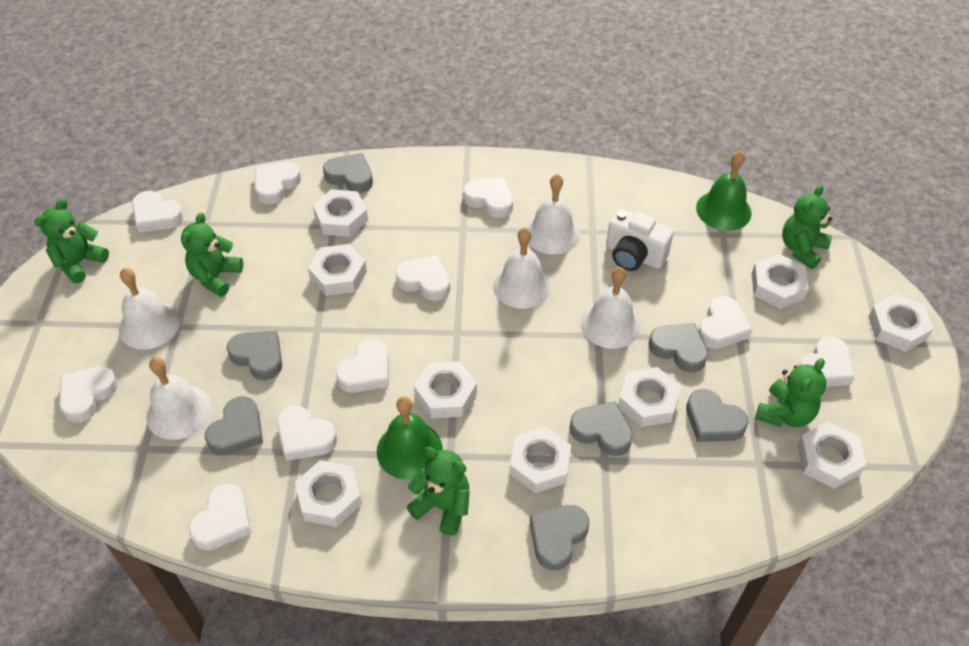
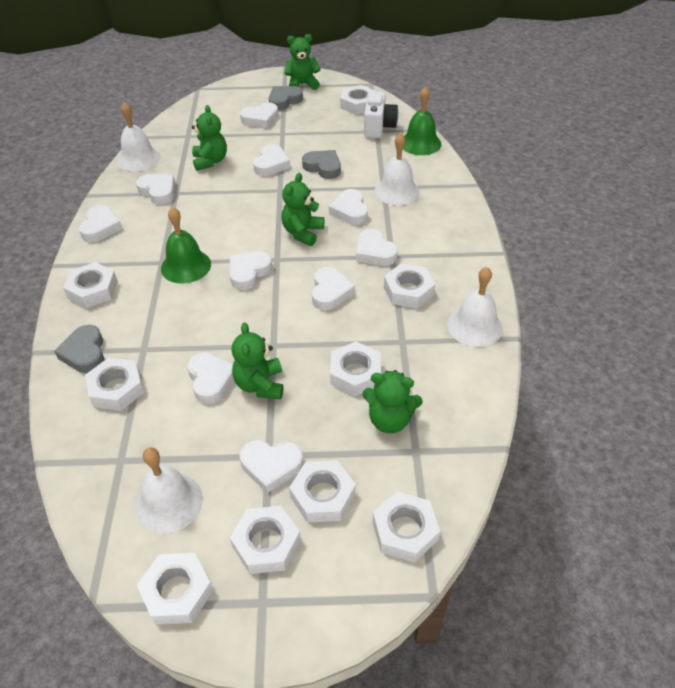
grey heart: [205,396,263,456] [227,330,282,380] [323,153,373,193] [530,505,589,570] [570,401,633,456] [649,323,708,372] [686,389,749,442] = 7 -> [54,325,105,373] [269,86,303,111] [302,150,341,179] = 3
white bell: [119,268,180,350] [146,357,212,440] [493,227,551,309] [526,174,581,254] [581,267,641,349] = 5 -> [118,102,160,171] [135,447,203,533] [374,133,419,205] [448,267,503,347] = 4

